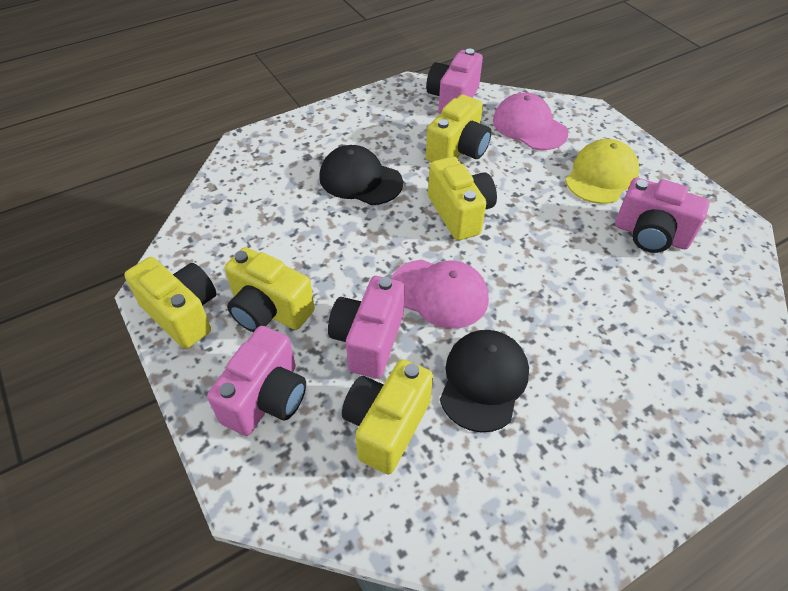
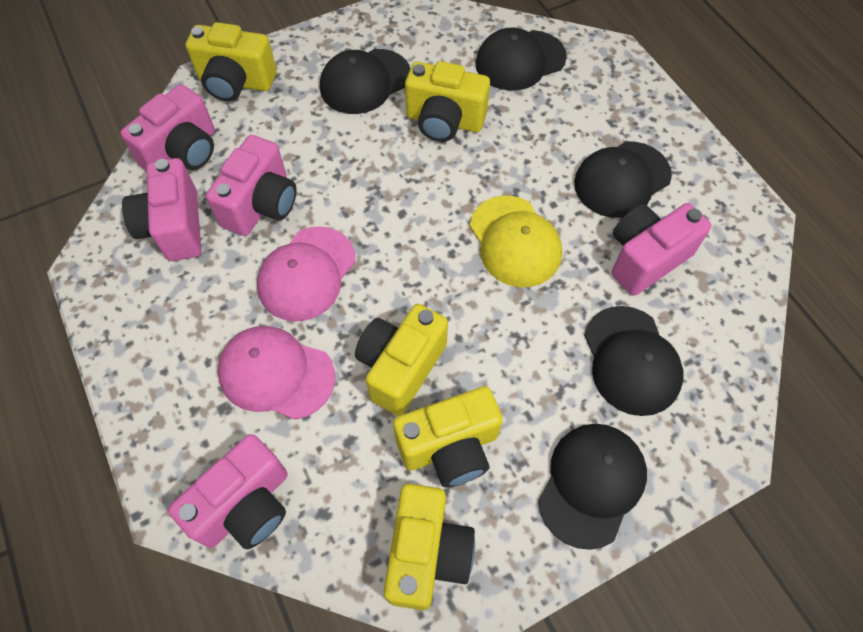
black cap: [319,145,403,205] [440,330,529,432] = 2 -> [320,49,410,114] [475,28,567,91] [538,424,647,550] [574,142,672,218] [584,306,683,416] = 5
pink camera: [207,326,306,436] [328,276,405,378] [426,49,483,114] [615,178,709,253] = 4 -> [120,84,215,171] [122,158,201,261] [168,434,288,549] [206,135,296,236] [612,203,712,296] = 5

